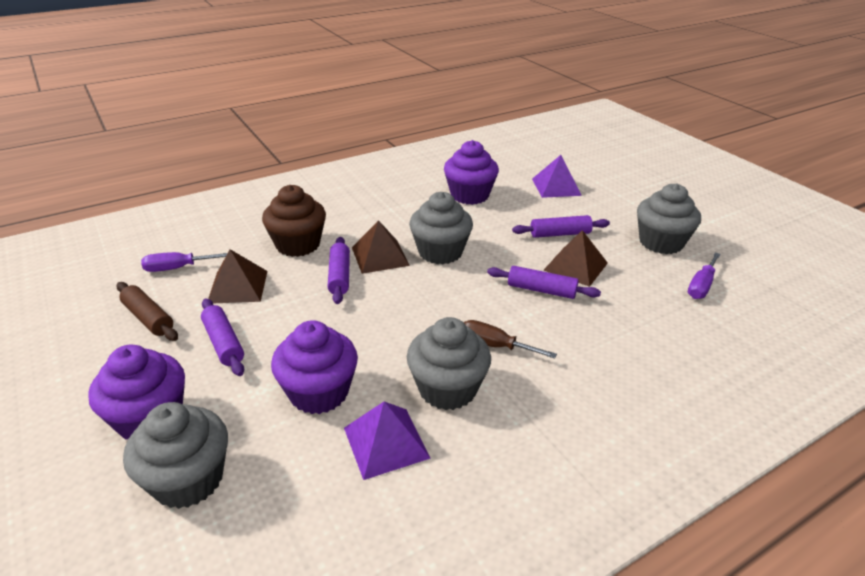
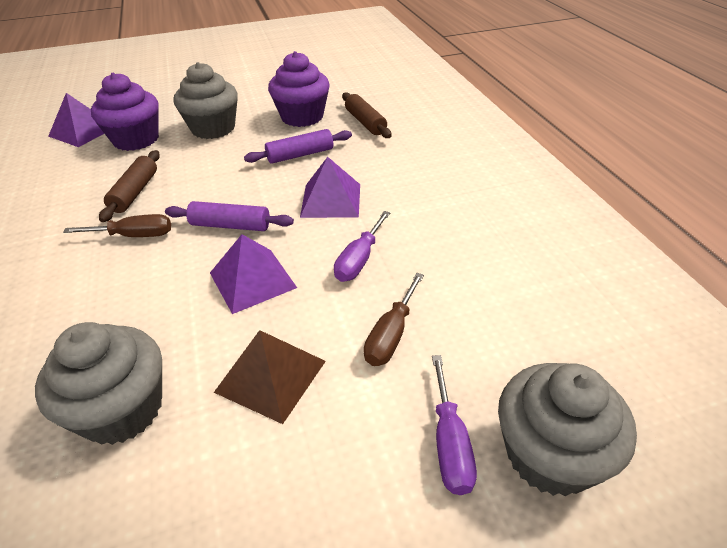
brown cupcake: [262,185,326,257] = 1 -> none = 0
brown pyramid: [208,249,267,304] [352,220,410,274] [543,230,608,287] = 3 -> [214,330,326,424] = 1
brown rolling pin: [117,282,178,341] = 1 -> [99,150,160,222] [342,92,392,138] = 2
brown screwdriver: [464,320,557,359] = 1 -> [63,214,171,237] [364,273,424,366] = 2
grey cupcake: [123,402,228,509] [407,317,491,410] [409,192,473,264] [637,183,701,254] = 4 -> [35,322,162,445] [174,62,238,139] [498,363,637,496] = 3
purple cupcake: [88,345,185,440] [271,320,358,414] [444,140,499,205] = 3 -> [91,72,159,151] [268,51,330,127] = 2
purple pyramid: [344,401,431,480] [532,155,582,198] = 2 -> [48,93,104,147] [210,234,297,314] [300,157,360,218] = 3
purple rolling pin: [201,298,244,376] [328,237,350,304] [487,266,601,299] [512,215,610,238] = 4 -> [165,201,294,231] [244,129,352,164] = 2

